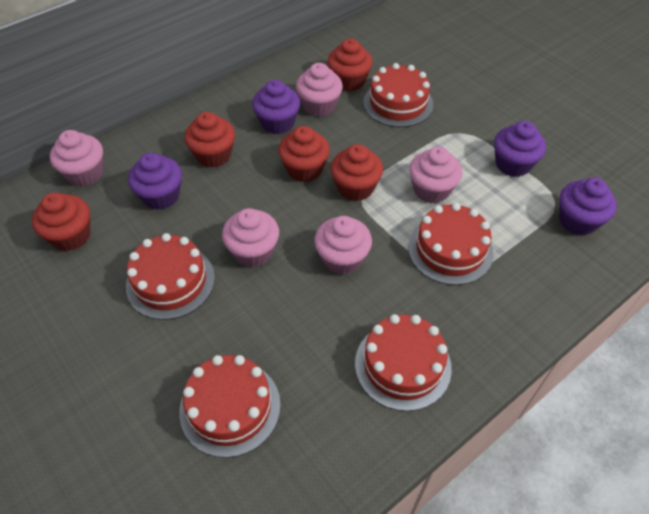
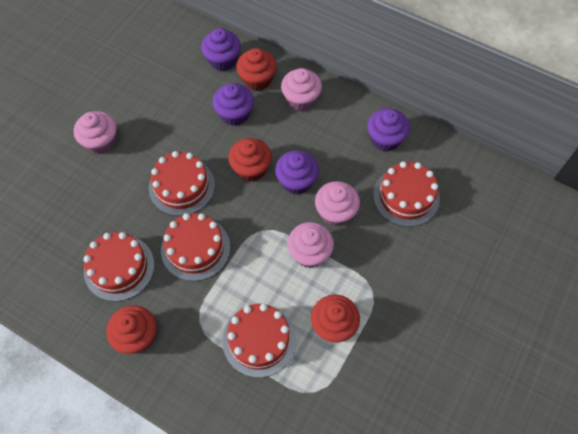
pink cupcake: [50,130,103,186] [222,208,279,267] [296,63,343,117] [315,216,372,275] [409,146,462,204] = 5 -> [74,111,117,154] [281,68,322,111] [287,222,334,268] [315,181,360,226] = 4
red cupcake: [32,193,90,251] [185,112,235,168] [278,126,330,182] [327,38,373,92] [331,144,383,201] = 5 -> [107,305,157,354] [228,138,272,182] [236,48,277,91] [311,295,360,342] = 4

